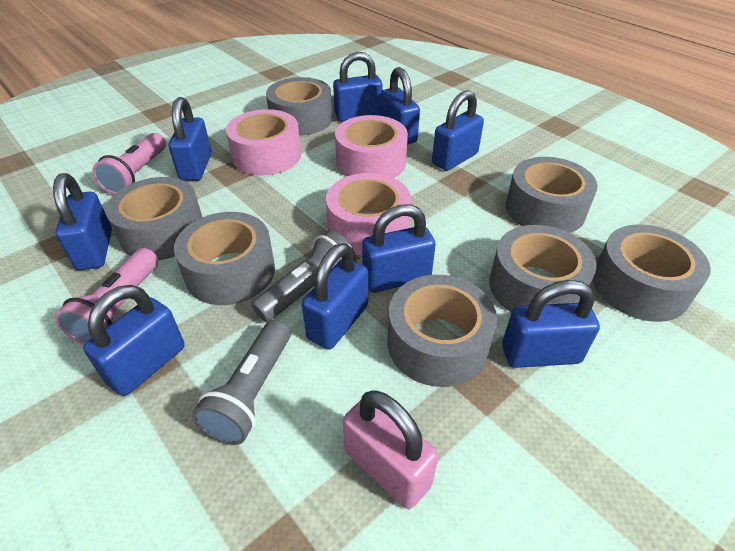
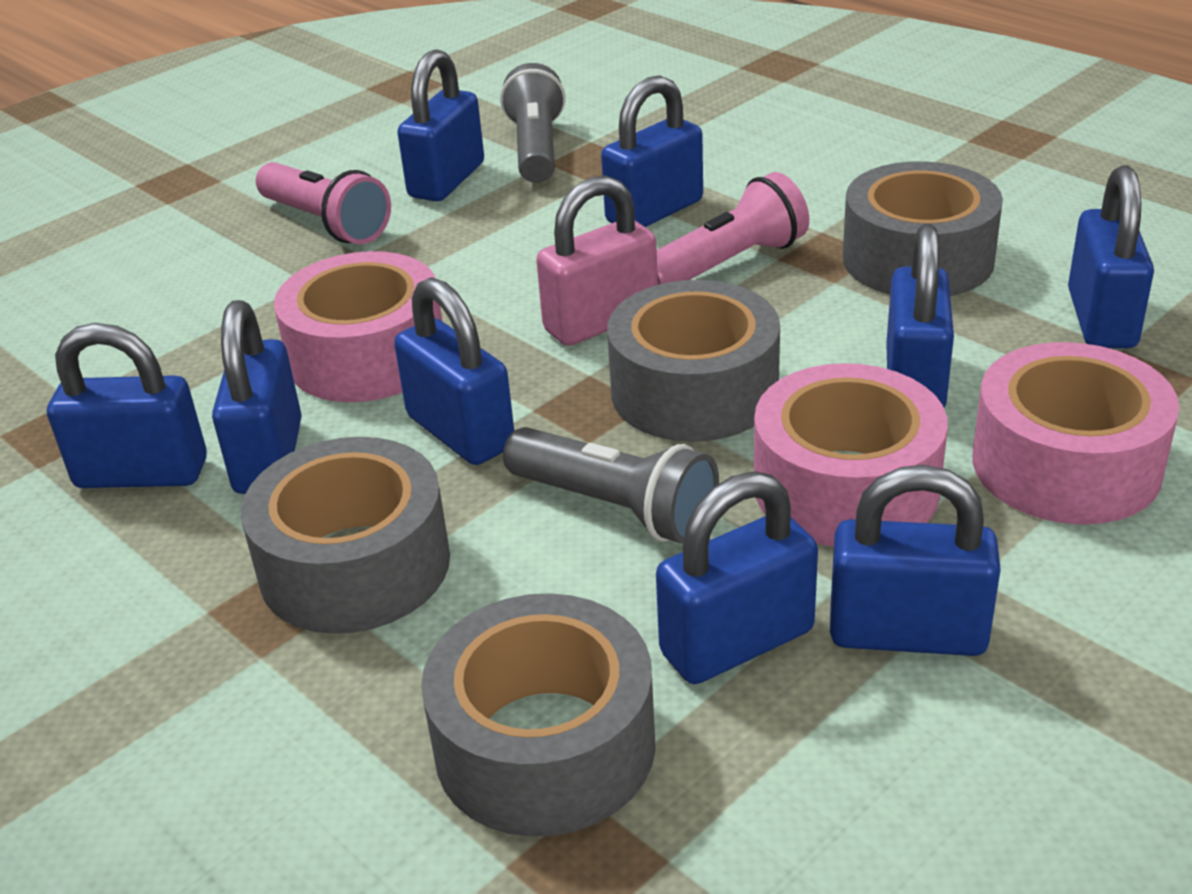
grey tape: [106,177,202,260] [174,212,275,305] [266,77,332,135] [388,275,497,387] [489,225,597,312] [506,157,598,233] [593,224,711,322] = 7 -> [241,437,450,634] [421,593,656,837] [607,280,780,442] [843,161,1003,296] = 4

